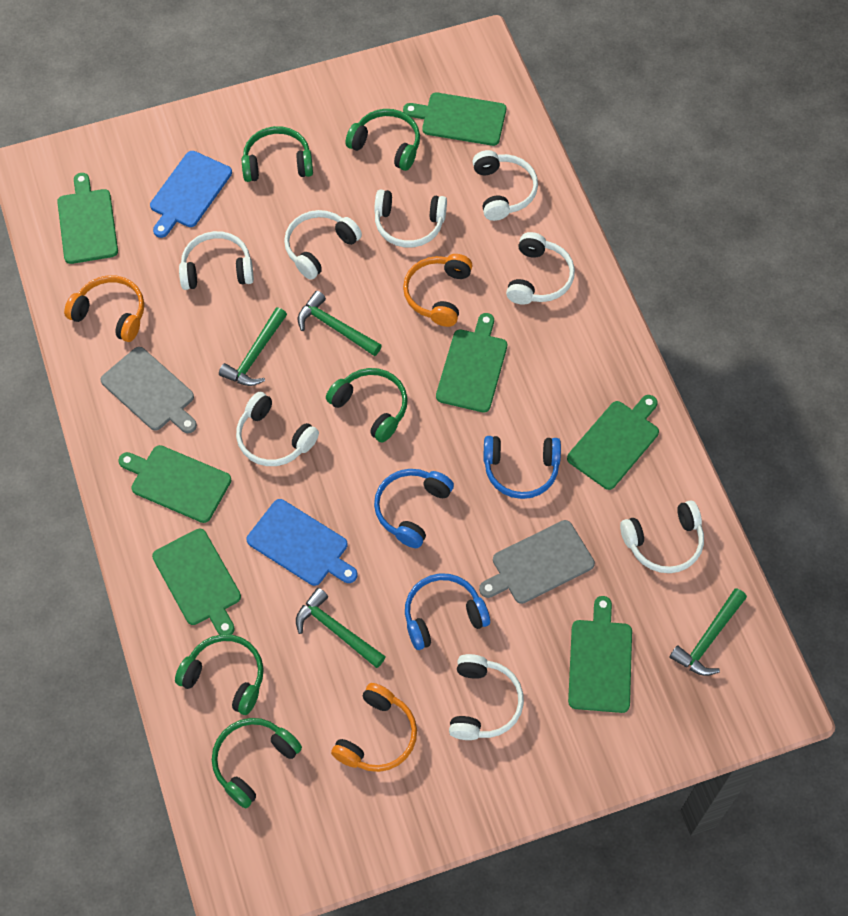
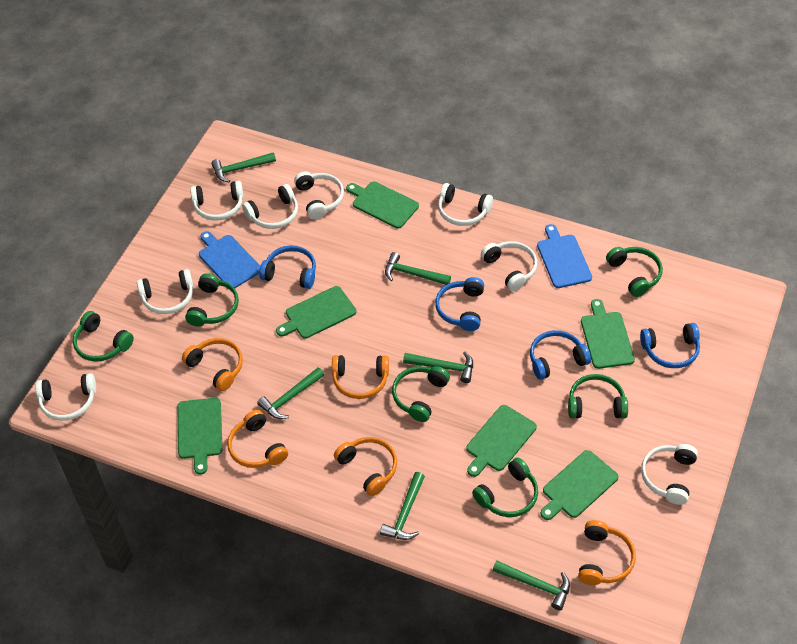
blue headphones: [374,469,454,548] [405,573,490,650] [484,436,561,499] = 3 -> [259,245,316,289] [435,277,484,331] [530,330,591,380] [640,323,700,368] = 4
green cutting board: [57,173,118,264] [118,445,231,523] [152,529,241,635] [403,93,506,146] [436,313,507,413] [567,395,659,490] [568,596,632,713] = 7 -> [177,398,223,475] [276,286,357,339] [346,182,419,229] [466,405,537,477] [541,450,619,520] [581,299,635,369] = 6
green hammer: [219,307,287,386] [296,588,386,668] [298,291,382,356] [669,588,747,676] = 4 -> [211,152,276,182] [257,367,324,419] [380,472,425,540] [385,252,451,285] [403,351,473,383] [492,560,570,610] = 6
green headphones: [175,634,264,715] [212,718,302,808] [242,126,313,182] [326,368,408,443] [345,109,420,171] = 5 -> [73,311,134,362] [185,273,239,327] [392,366,450,422] [472,457,538,517] [568,374,628,419] [606,247,663,297] = 6
grey cutting board: [100,347,197,433] [479,520,595,604] = 2 -> none = 0
orange headphones: [64,275,144,342] [331,683,417,772] [403,254,472,327] = 3 -> [182,338,243,391] [227,410,288,468] [332,355,389,399] [334,437,397,496] [578,520,636,585] = 5

